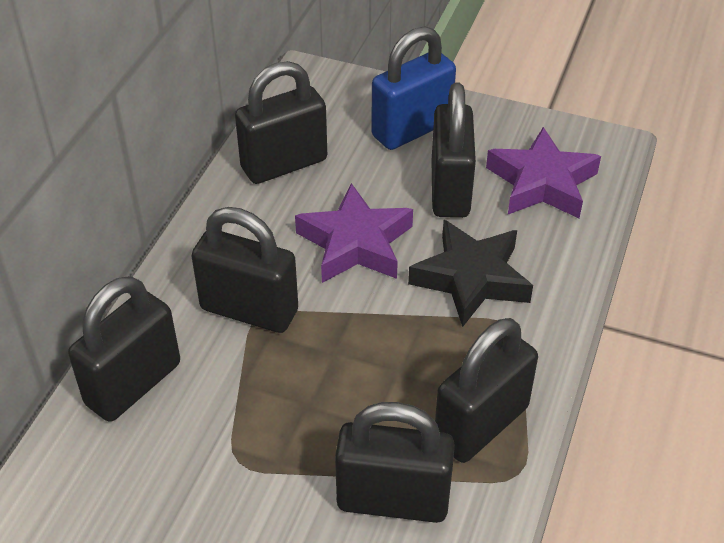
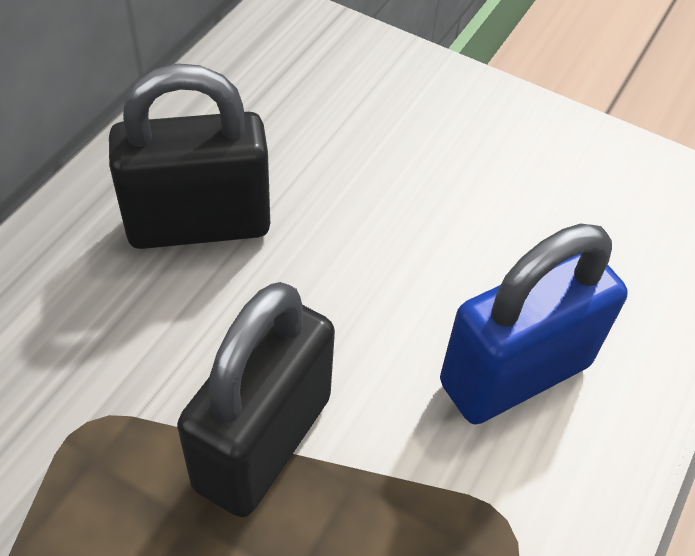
black padlock: [68,276,180,422] [191,207,298,333] [235,61,327,184] [335,402,455,523] [431,82,476,218] [435,318,538,463] = 6 -> [109,64,270,249] [177,282,335,518] = 2
black star: [408,220,533,327] = 1 -> none = 0
purple star: [295,183,413,283] [486,127,601,218] = 2 -> none = 0

